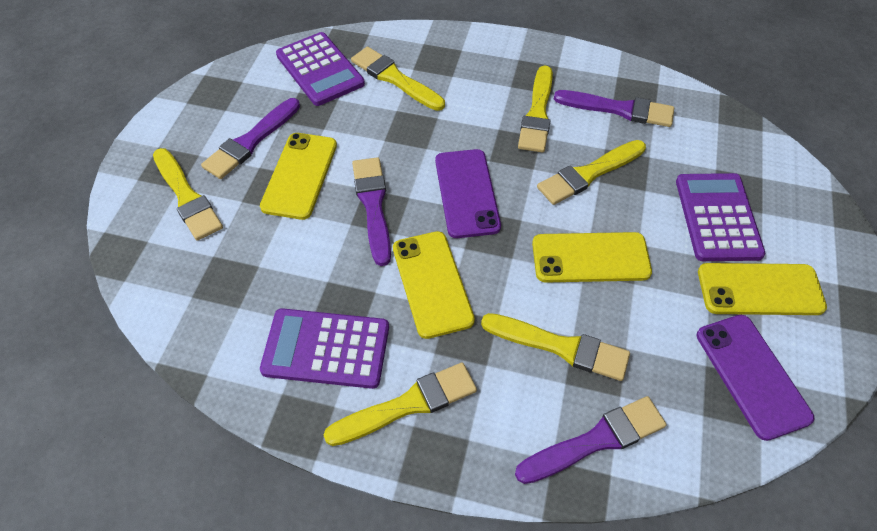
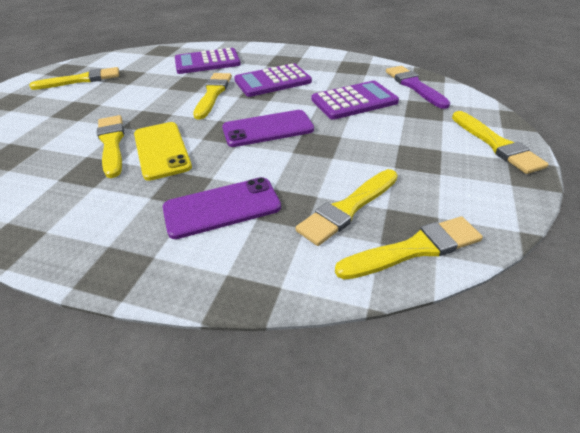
purple brush: [201,98,300,179] [352,157,391,266] [515,396,667,484] [554,90,674,127] = 4 -> [386,66,451,109] = 1
yellow phone: [260,133,337,220] [393,231,475,339] [532,232,652,283] [698,263,827,315] = 4 -> [134,122,192,181] = 1

